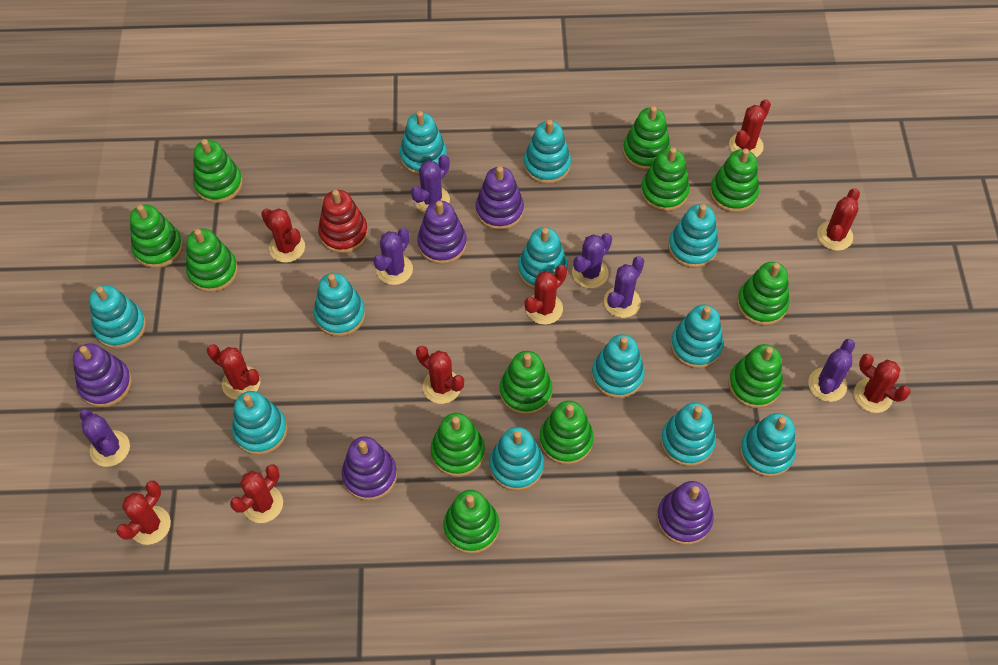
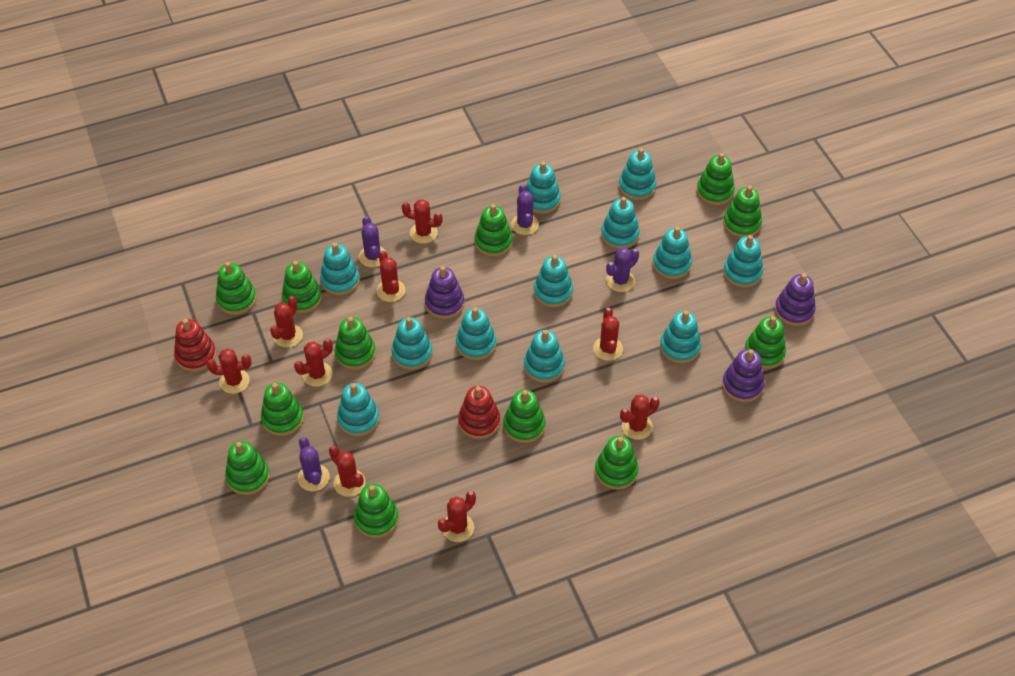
purple cactus: [80,409,130,467] [373,228,413,285] [411,154,450,213] [572,233,612,288] [604,256,644,318] [808,339,855,402] = 6 -> [298,437,330,491] [359,216,387,267] [511,184,539,235] [606,247,639,292] = 4
purple stacking toy: [73,343,132,408] [342,437,397,501] [417,201,467,264] [475,166,524,230] [657,481,714,545] = 5 -> [425,266,464,319] [722,349,764,402] [775,273,816,326] = 3
red stacking toy: [318,190,368,253] = 1 -> [174,319,216,372] [458,386,500,439] = 2

